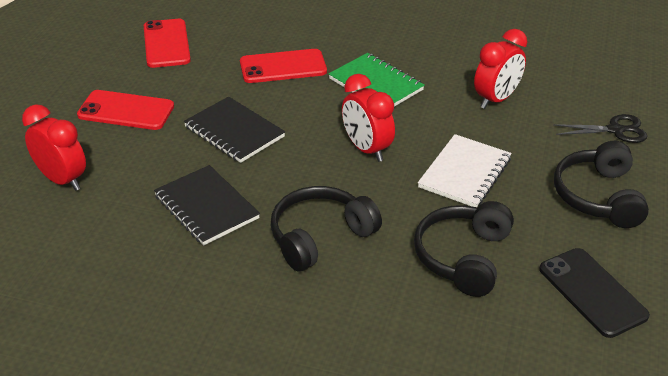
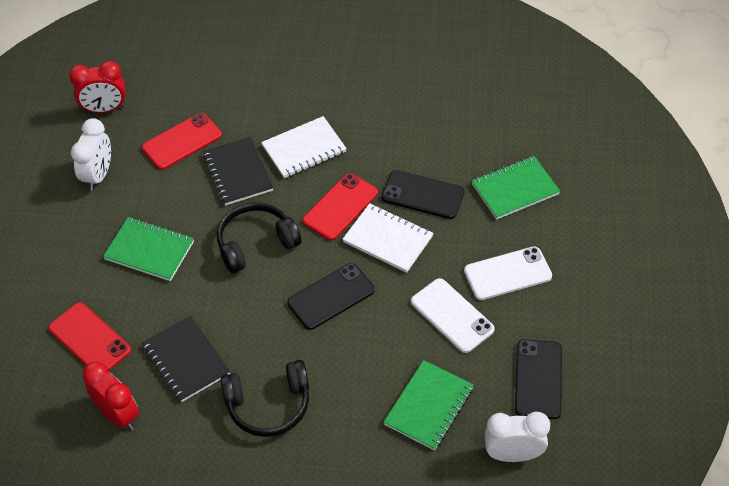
black headphones: [271,186,382,271] [414,201,514,297] [554,141,649,228] = 3 -> [217,202,302,273] [221,360,309,437] = 2
black phone: [539,248,650,338] = 1 -> [287,263,375,330] [381,170,465,219] [515,339,562,419] = 3
black scissors: [553,114,647,143] = 1 -> none = 0
green notebook: [328,53,425,107] = 1 -> [103,217,194,281] [384,360,474,451] [472,156,560,220] = 3
red clock: [22,104,86,191] [342,74,395,162] [474,29,527,109] = 3 -> [69,61,126,113] [83,361,139,430] = 2
white clock: none = 0 -> [71,118,111,191] [485,412,550,462] = 2
white notebook: [418,134,512,207] = 1 -> [261,116,347,178] [342,203,433,273] = 2
white phone: none = 0 -> [411,278,495,353] [464,246,552,300] = 2

